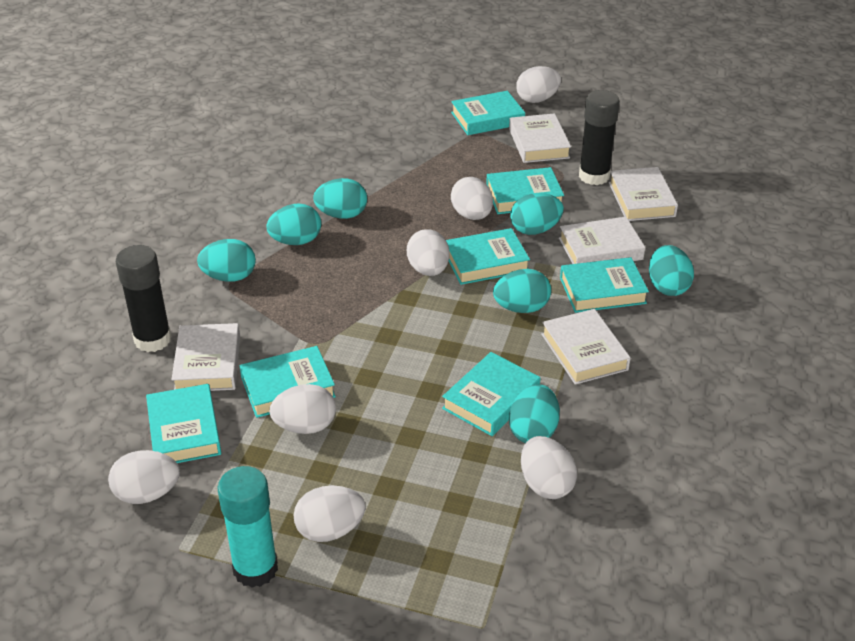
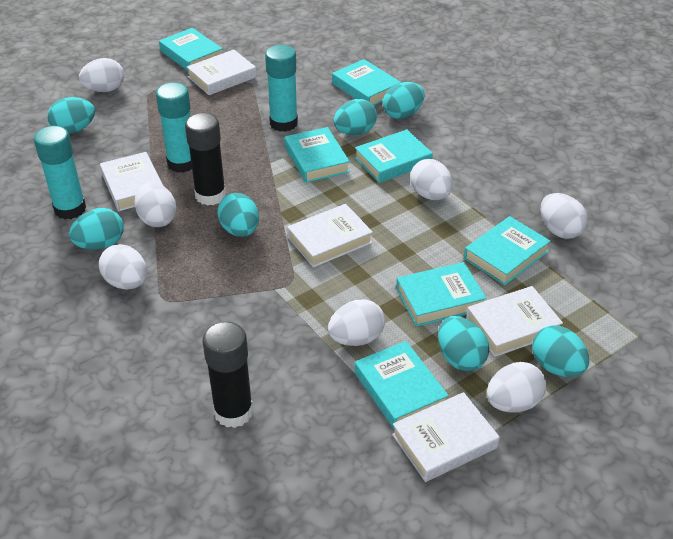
turquoise glue stick: [217,466,278,588] = 1 -> [34,126,86,219] [156,82,192,173] [265,45,298,132] = 3

